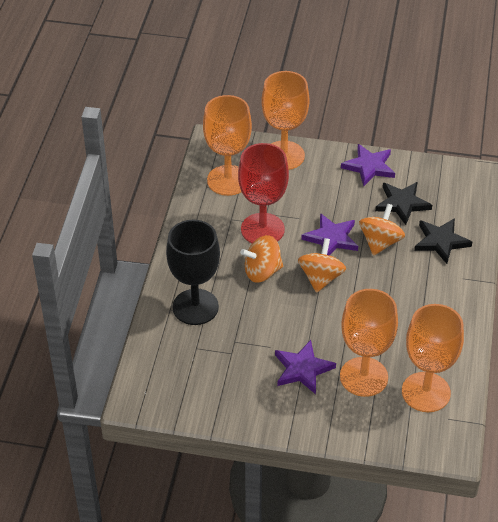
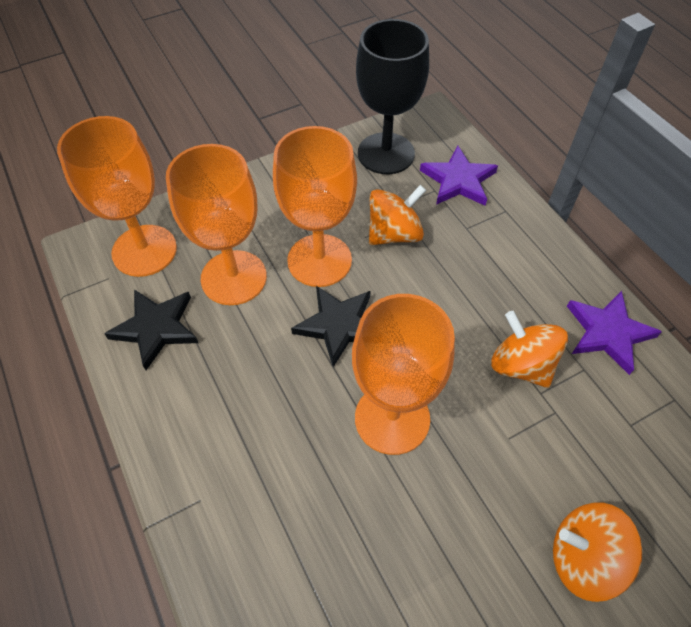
purple star: [275,340,336,394] [301,213,358,256] [341,144,395,186] = 3 -> [420,145,498,206] [567,291,662,375] = 2
red goblet: [238,143,289,243] = 1 -> none = 0

